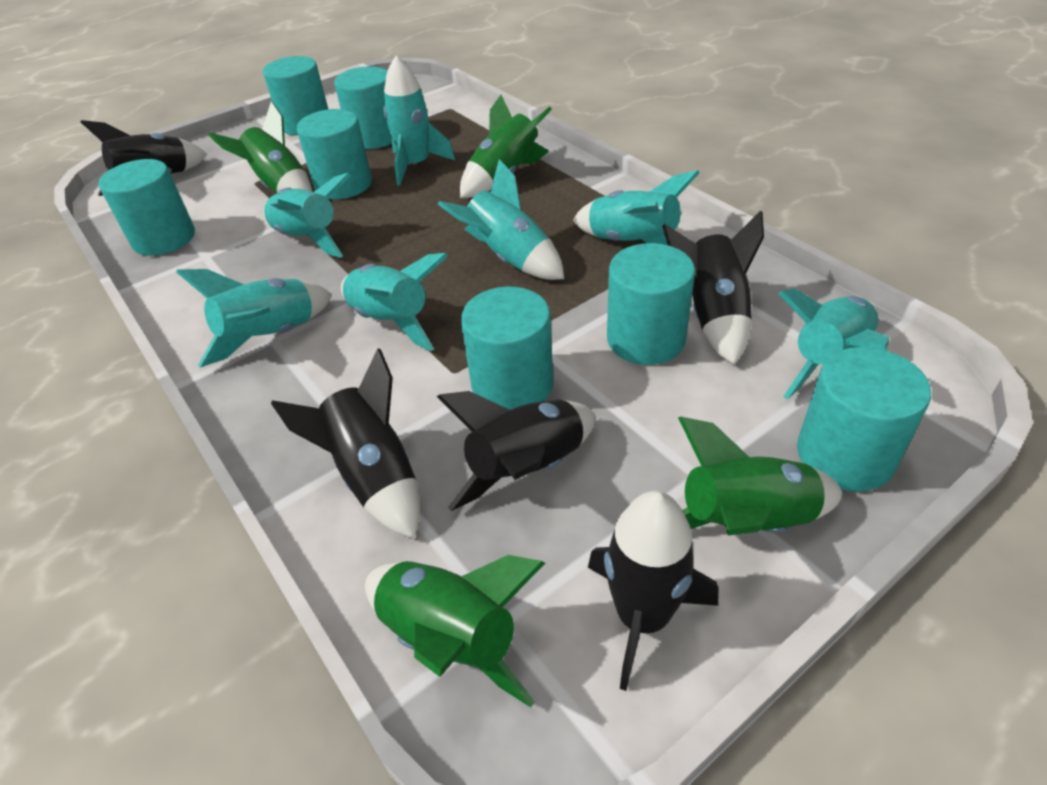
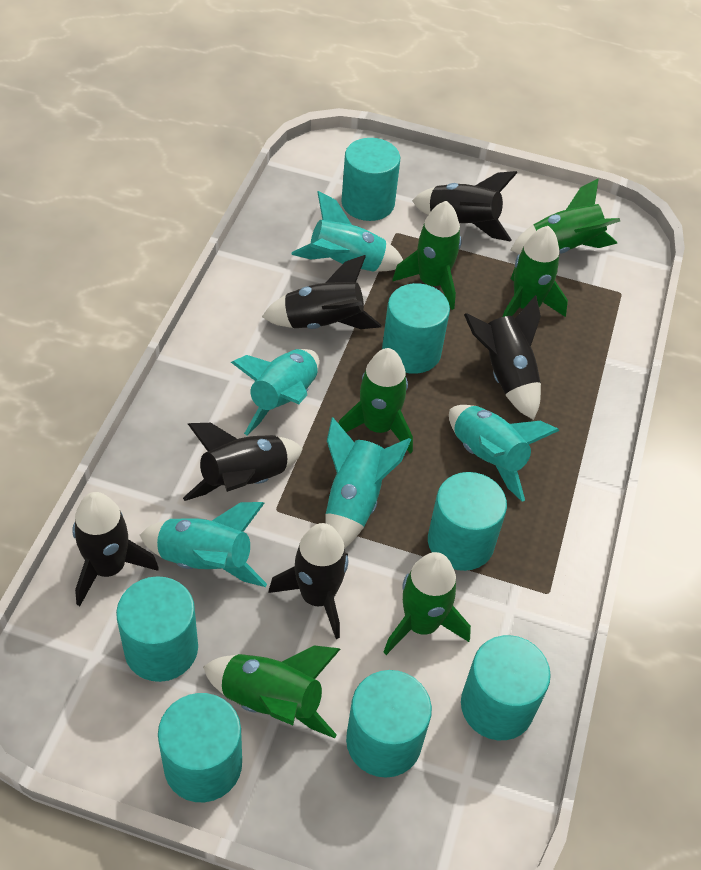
black rocket: [81,120,207,196] [271,348,420,539] [437,391,595,511] [588,491,718,691] [662,211,764,365] = 5 -> [72,492,159,606] [183,423,303,501] [262,255,382,329] [268,523,348,639] [412,171,517,242] [464,295,541,420] = 6
green rocket: [208,101,312,193] [365,555,545,707] [460,95,552,198] [678,417,843,536] = 4 -> [203,645,340,738] [338,348,413,454] [384,552,471,655] [392,201,462,310] [502,226,568,317] [510,178,620,254] = 6
turquoise rocket: [176,269,333,368] [263,173,351,258] [341,253,448,351] [383,56,455,186] [438,159,564,280] [573,170,699,245] [778,289,889,400] = 7 -> [140,502,267,587] [231,349,320,435] [292,191,403,272] [325,417,411,548] [449,405,559,502] = 5

